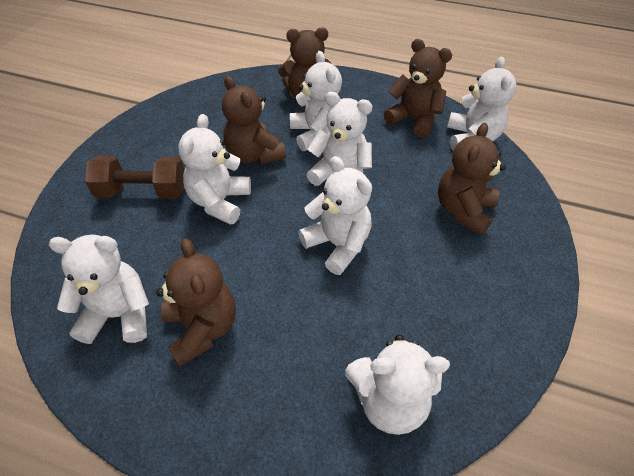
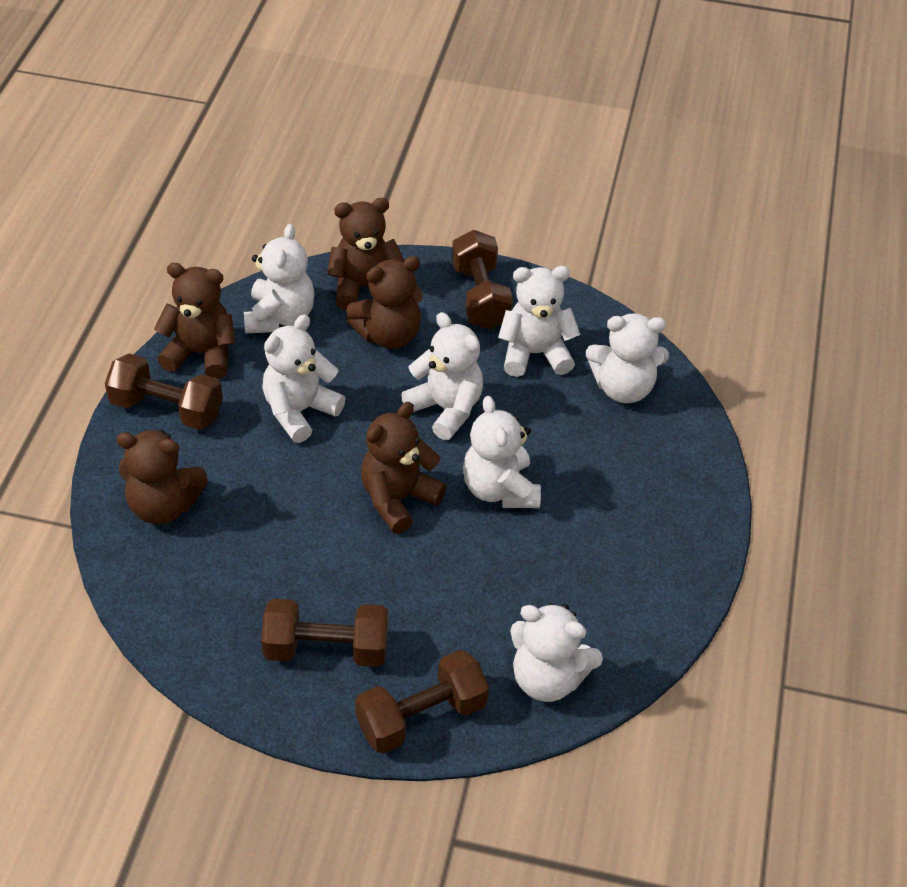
brown dumbbell: [85,155,185,199] = 1 -> [105,353,223,430] [261,599,388,667] [355,650,489,754] [452,230,513,330] = 4

